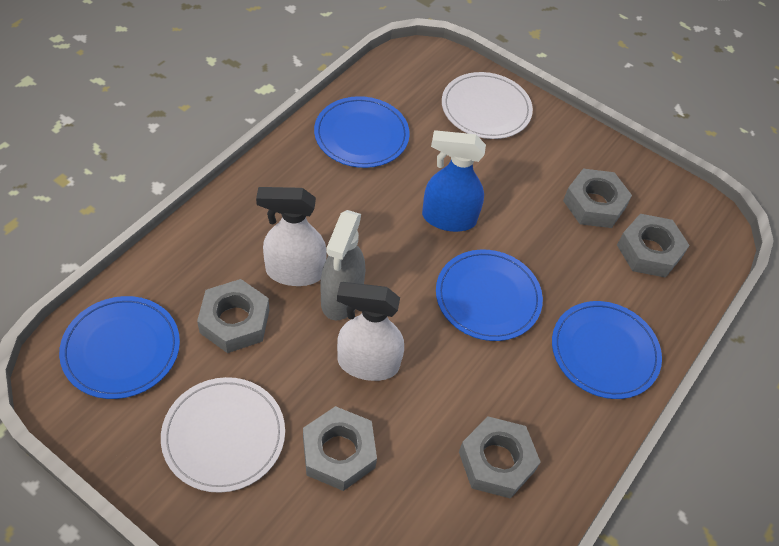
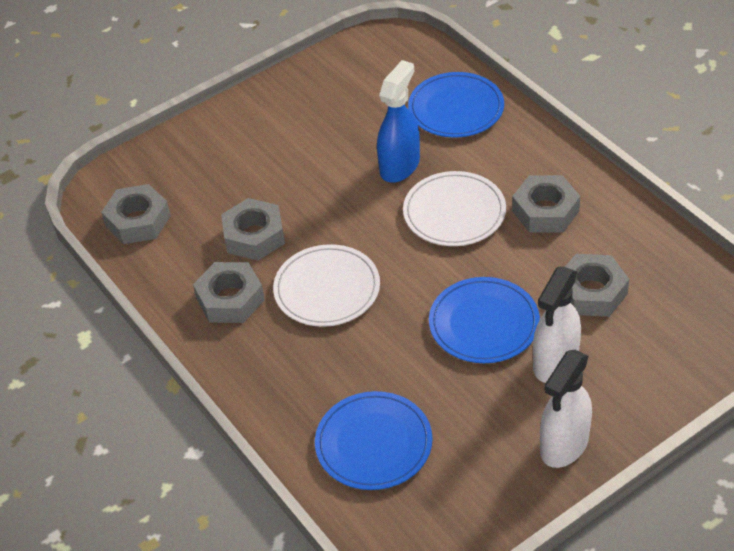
blue plate: [59,296,180,399] [314,96,410,168] [436,250,543,341] [552,301,662,399] = 4 -> [315,391,433,490] [408,72,504,138] [429,277,540,363] = 3
grey spray bottle: [320,210,365,321] = 1 -> none = 0

